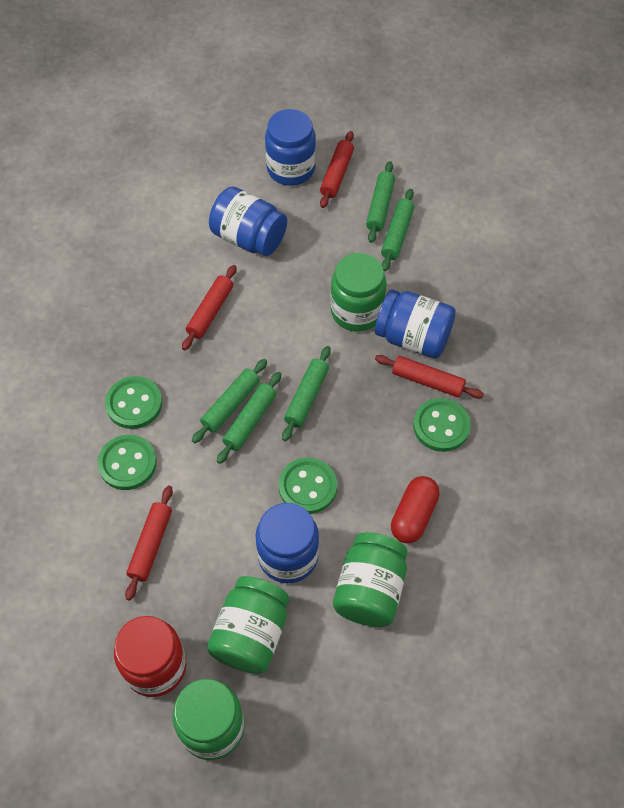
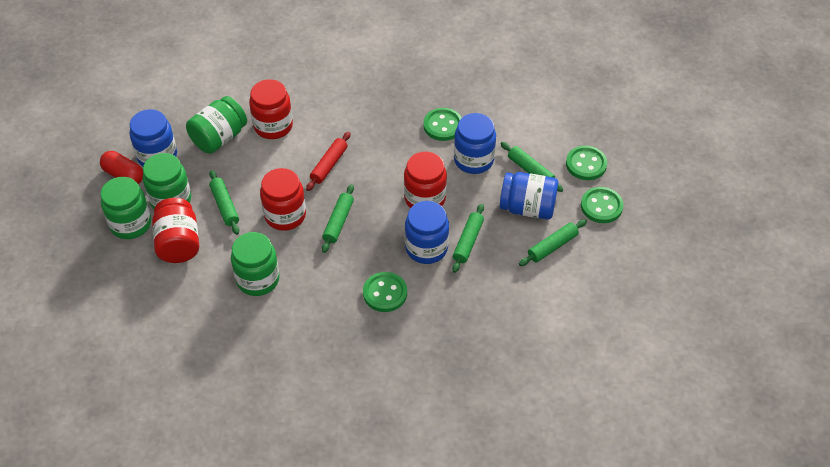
red jar: [114,616,186,697] = 1 -> [152,198,199,263] [249,79,293,139] [260,168,306,231] [404,152,447,208] = 4
red rolling pin: [125,486,173,601] [182,265,237,351] [320,131,354,208] [375,355,484,399] = 4 -> [306,132,351,191] = 1

